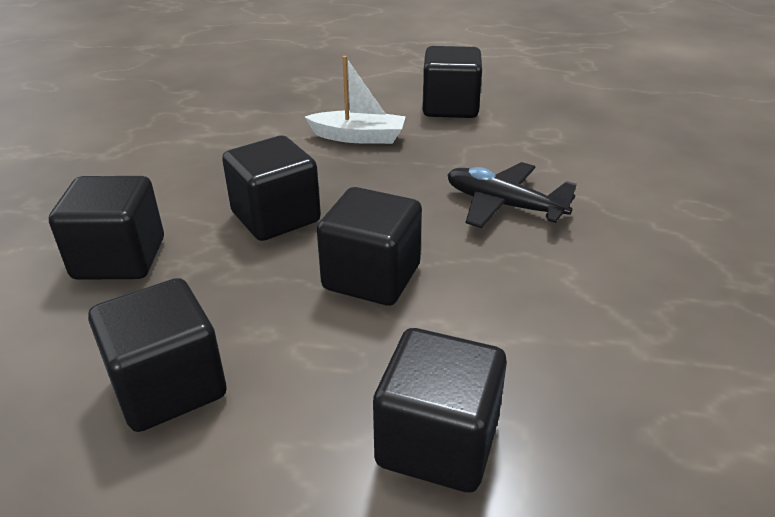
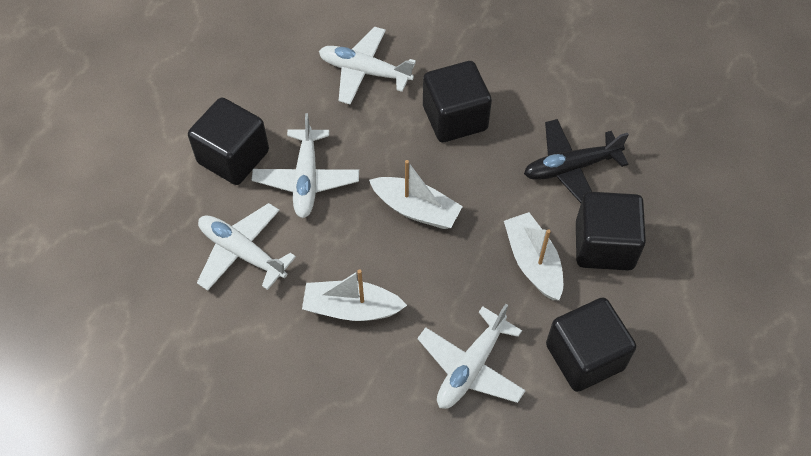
black cube: [49,176,164,280] [88,278,227,432] [222,136,321,241] [317,187,422,306] [373,328,507,492] [422,46,482,118] = 6 -> [188,97,269,185] [423,61,492,142] [546,298,636,392] [576,192,646,271] = 4
white boat: [304,56,406,144] = 1 -> [302,269,407,321] [369,160,463,229] [504,212,563,300] = 3
white plane: none = 0 -> [197,203,296,291] [252,113,359,218] [319,27,416,105] [417,304,526,409] = 4

